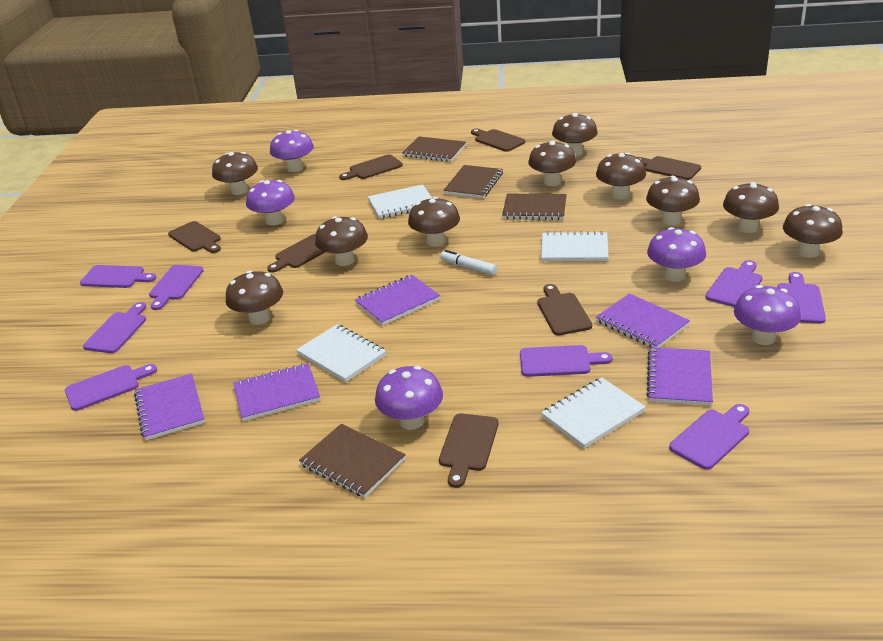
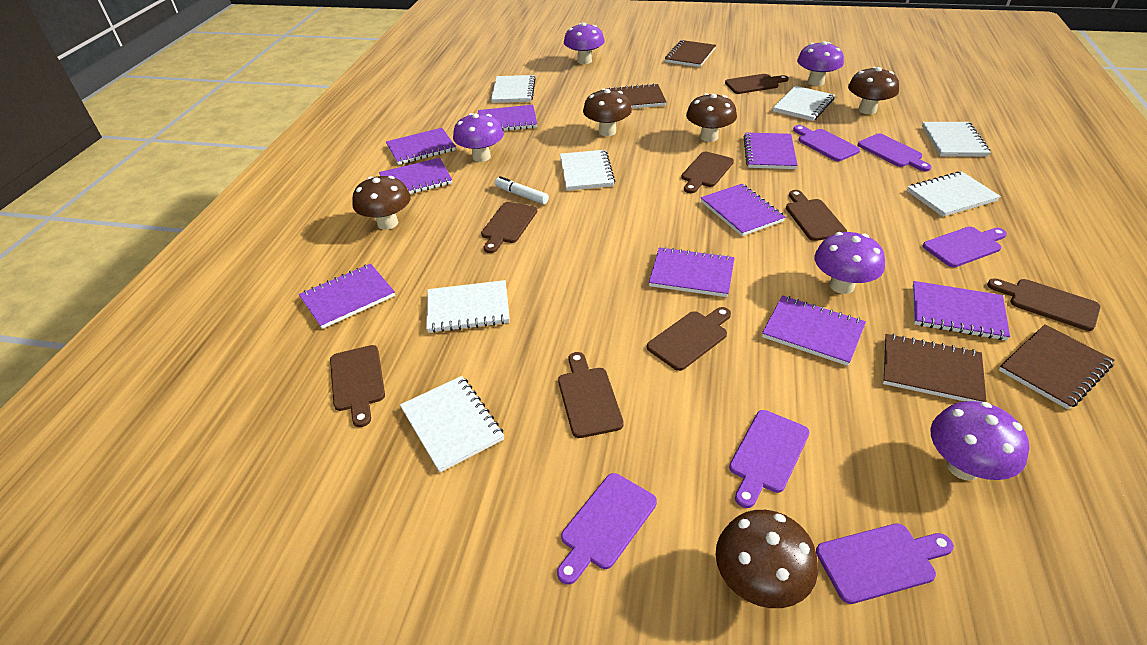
brown cutting board: [168,221,221,253] [267,234,325,272] [339,154,403,180] [439,413,499,488] [471,129,525,152] [537,284,592,335] [638,156,701,180] = 7 -> [330,345,385,427] [481,202,537,253] [558,352,624,438] [647,307,731,371] [681,152,734,193] [725,74,789,94] [786,190,847,241] [987,278,1100,331] = 8
brown mushroom: [212,152,258,195] [226,271,283,325] [315,216,368,266] [408,197,460,247] [528,140,576,186] [552,113,598,156] [596,153,646,199] [646,175,700,226] [723,182,779,233] [783,204,843,258] = 10 -> [352,176,411,230] [583,88,632,136] [686,93,737,142] [715,510,818,608] [848,67,899,114] = 5
purple cutting board: [65,364,157,411] [80,265,156,288] [83,302,146,353] [149,265,204,310] [520,345,612,377] [669,404,749,470] [705,260,762,307] [777,272,826,324] = 8 -> [557,473,657,584] [729,410,809,508] [793,125,860,161] [816,523,954,604] [858,133,931,171] [923,227,1007,267] = 6
purple notebook: [134,374,205,440] [233,363,320,421] [355,275,440,326] [596,293,690,348] [647,347,713,406] = 5 -> [299,264,395,329] [379,158,452,194] [386,128,456,165] [478,105,537,131] [649,247,735,297] [701,184,786,236] [743,133,798,169] [762,296,866,366] [913,281,1010,341] = 9
white notebook: [296,324,386,382] [368,184,432,219] [541,231,608,261] [541,377,646,448] = 4 -> [400,376,504,473] [426,280,510,333] [491,75,536,103] [560,150,615,191] [773,86,835,121] [907,171,1001,217] [922,122,991,157] = 7

